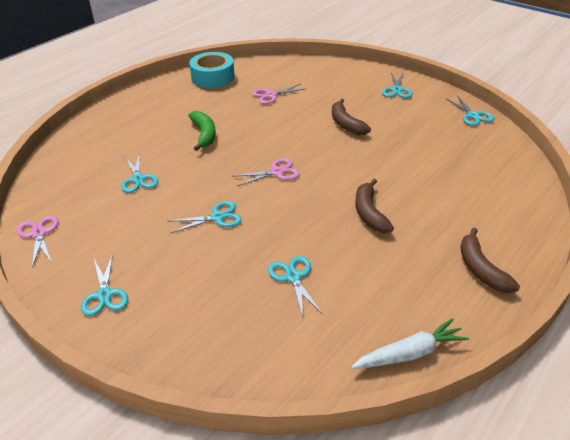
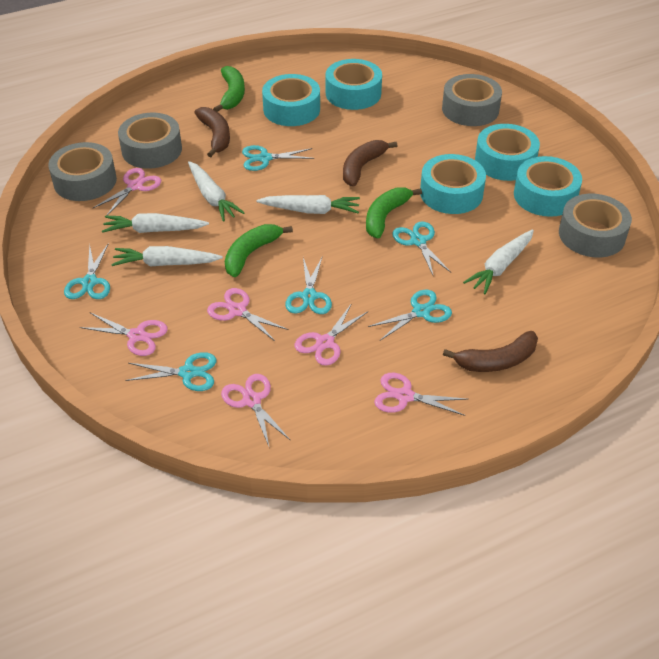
green banana: [188,111,216,151] = 1 -> [214,66,245,112] [225,224,293,277] [366,187,422,238] = 3
grey tape: none = 0 -> [48,142,117,201] [118,113,182,169] [442,74,502,126] [559,194,632,257] = 4
pink scissors: [17,215,58,267] [232,158,300,186] [252,84,305,104] = 3 -> [80,313,168,356] [93,168,161,216] [207,288,289,341] [221,374,290,449] [295,303,368,366] [374,373,468,416] = 6
turquoise tape: [189,52,235,88] = 1 -> [262,74,320,126] [326,59,382,110] [420,154,486,214] [475,124,540,181] [514,156,582,217] = 5
white carrot: [351,318,469,369] = 1 -> [102,213,209,233] [111,246,223,267] [188,161,245,222] [256,195,360,214] [463,229,534,294] = 5

